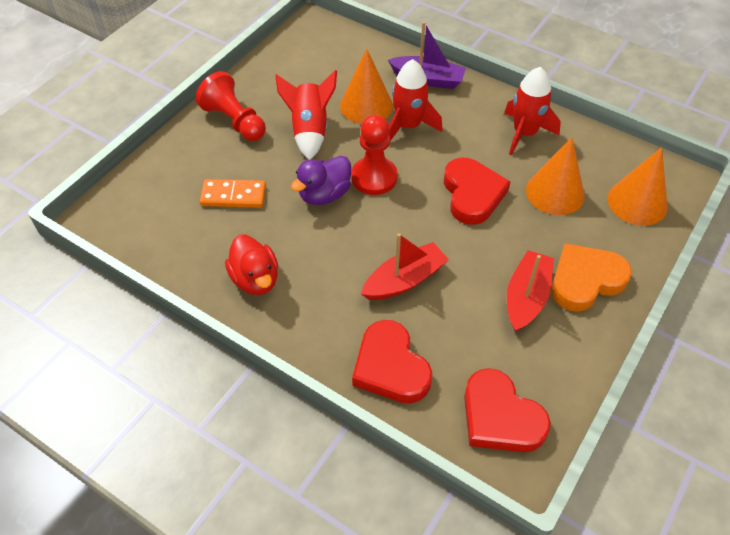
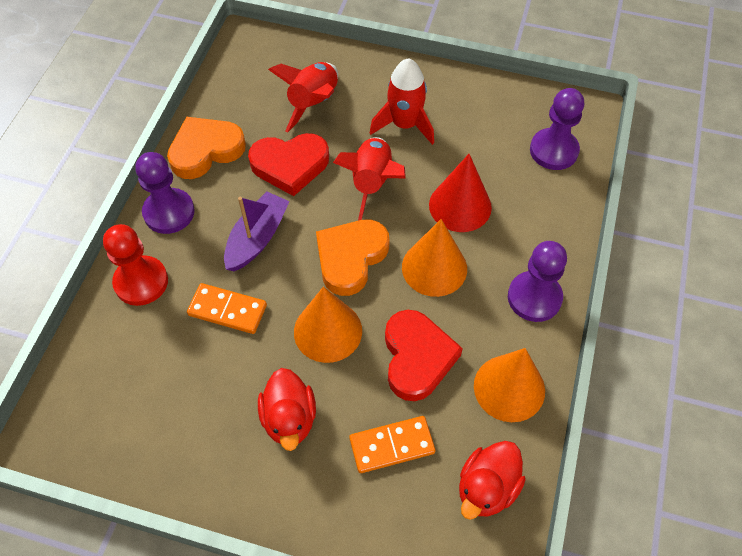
orange domino: [200,179,266,208] = 1 -> [187,283,267,334] [349,416,435,473] = 2
orange heart: [551,244,632,312] = 1 -> [167,117,246,179] [316,219,390,296] = 2
purple duck: [291,156,351,205] = 1 -> none = 0
purple pawn: none = 0 -> [135,152,195,234] [508,241,567,322] [530,88,584,170] = 3
red boat: [361,233,449,300] [507,250,554,332] = 2 -> none = 0
red cone: none = 0 -> [429,154,492,232] = 1
red duck: [225,234,278,295] = 1 -> [258,368,316,451] [459,441,526,520] = 2
red heart: [352,320,432,403] [444,157,511,225] [464,368,551,452] = 3 -> [248,133,329,196] [385,310,463,401] = 2
red pawn: [195,71,266,141] [351,115,398,195] = 2 -> [103,224,168,306] = 1

